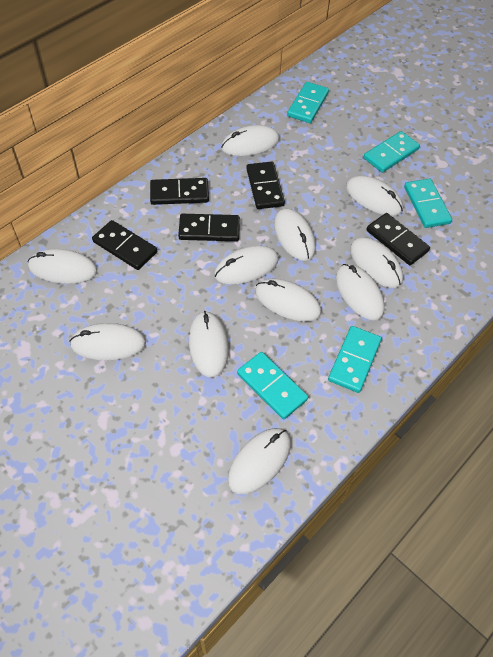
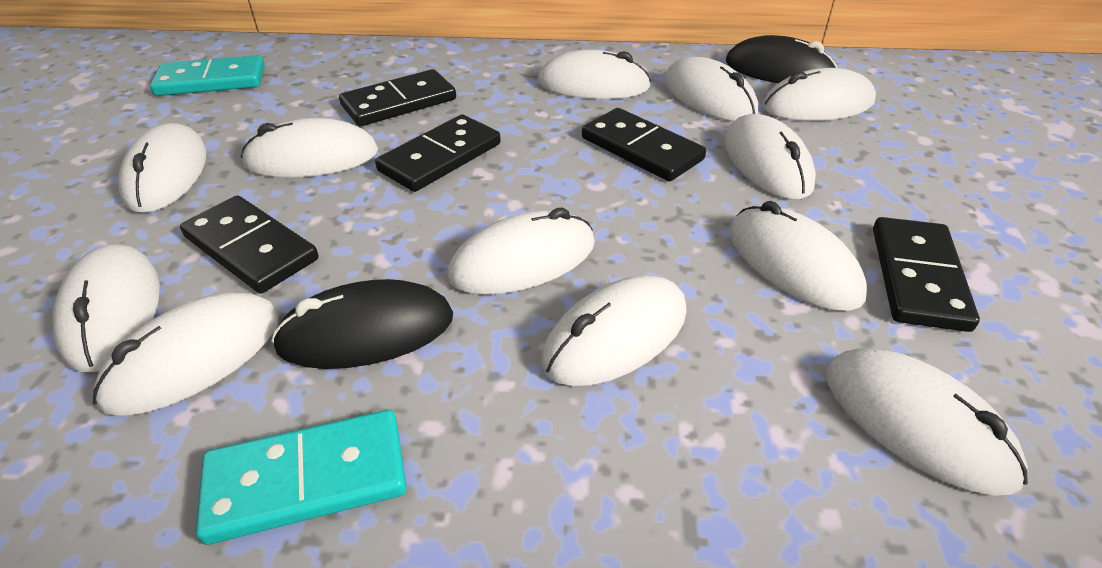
black mouse: none = 0 -> [271,279,453,369] [726,35,837,83] = 2
turquoise domino: [237,352,308,419] [287,82,329,123] [328,326,382,393] [364,131,420,173] [404,178,452,228] = 5 -> [150,55,265,96] [196,410,407,545] = 2
white mouse: [28,249,97,284] [69,323,146,360] [189,311,229,378] [214,246,279,285] [221,125,280,156] [228,428,291,494] [255,278,321,322] [274,208,316,261] [336,264,385,320] [346,176,403,216] [350,237,403,288] = 11 -> [53,244,160,372] [93,292,279,416] [118,123,207,213] [241,118,378,178] [448,208,595,295] [538,50,651,99] [542,276,687,386] [664,57,758,122] [724,114,816,199] [729,201,867,311] [762,68,876,121] [826,348,1028,496] = 12

